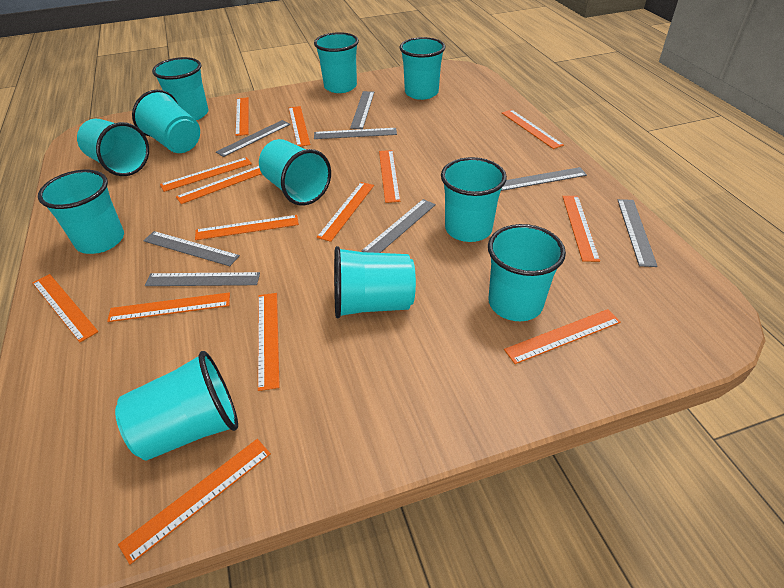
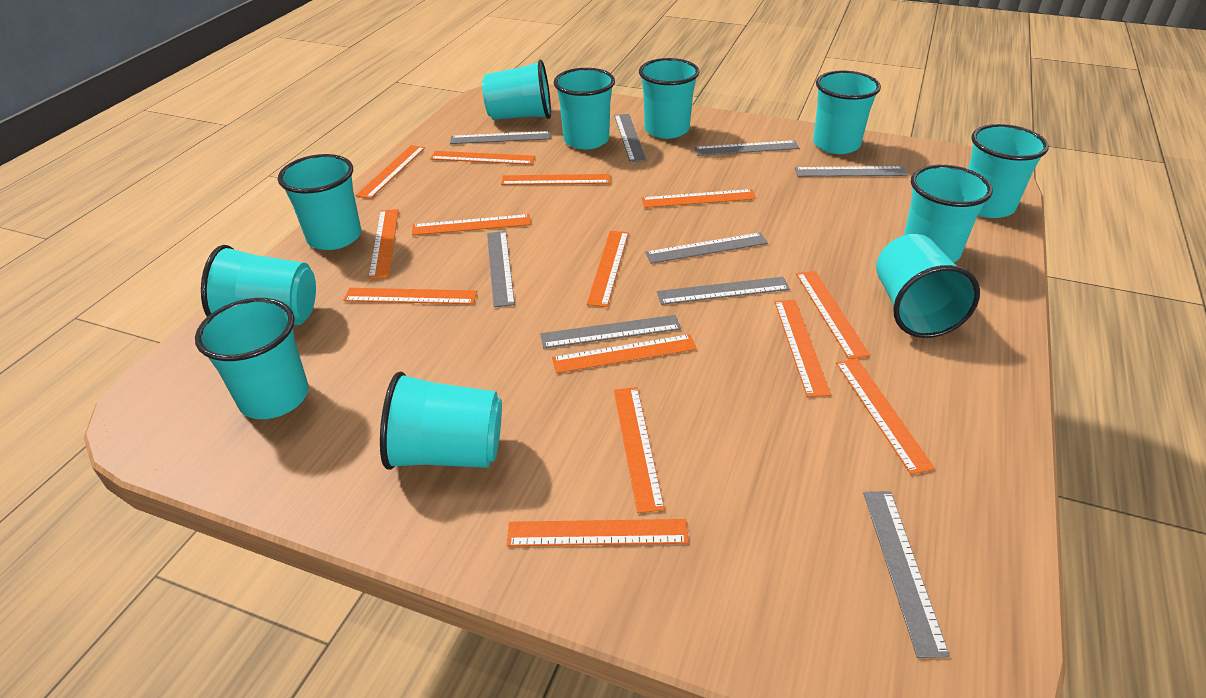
grey ruler: [143,231,240,266] [145,272,260,286] [216,120,290,157] [314,128,397,139] [350,91,374,129] [361,199,436,253] [501,167,587,191] [618,199,658,267] = 8 -> [450,131,551,144] [487,231,515,307] [540,315,681,348] [614,114,646,162] [645,233,768,264] [657,277,790,305] [694,140,800,156] [795,166,908,177] [863,491,950,658] = 9

